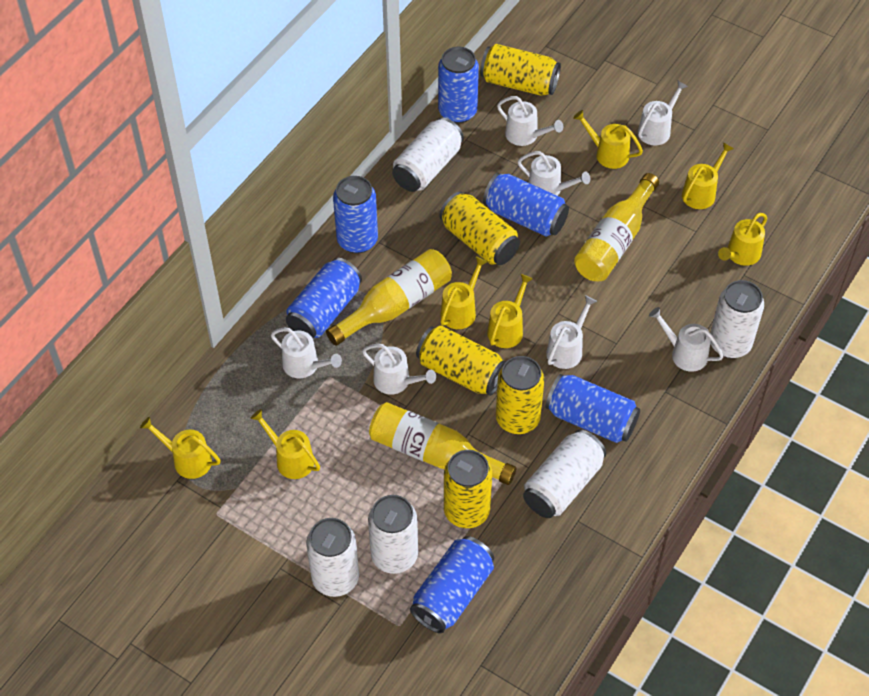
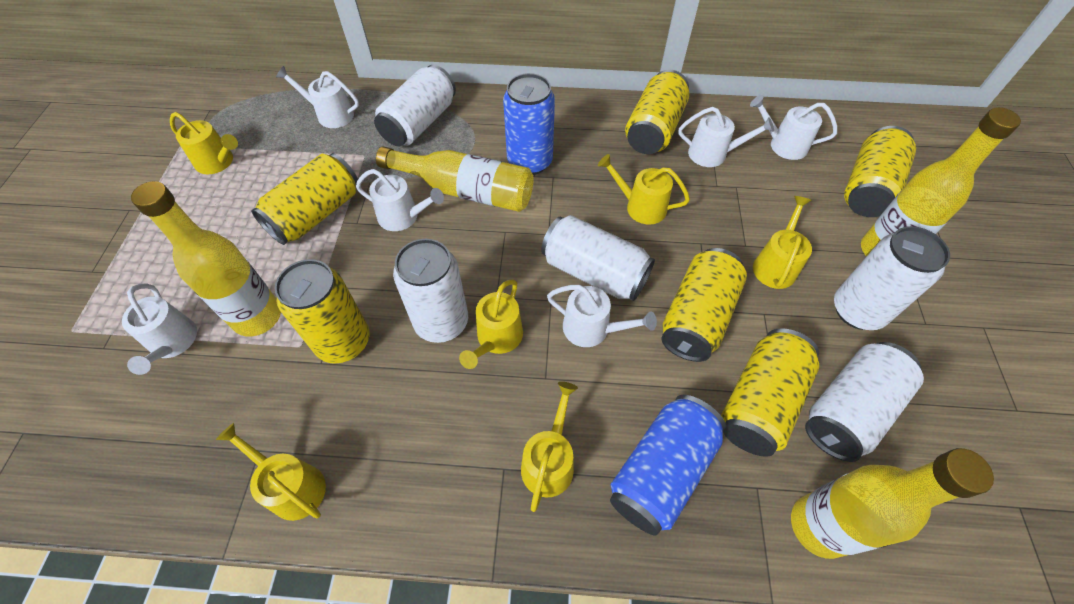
blue can: [286,258,362,338] [333,176,378,254] [410,536,494,633] [438,47,479,124] [483,173,569,237] [546,374,640,443] = 6 -> [503,73,555,175] [610,395,726,536] = 2
white watering can: [271,327,342,378] [362,344,436,395] [497,96,563,146] [518,151,590,196] [546,295,597,369] [638,81,688,145] [649,307,724,372] = 7 -> [122,283,197,375] [276,66,359,128] [356,169,444,231] [547,285,657,347] [679,107,774,167] [750,95,837,160] = 6
yellow bottle: [326,249,452,346] [369,402,516,485] [574,173,659,281] = 3 -> [131,181,281,337] [376,147,533,212] [791,448,994,559] [861,107,1021,256] = 4
yellow can: [416,326,506,396] [439,192,520,265] [444,450,492,528] [480,44,561,96] [496,356,544,434] = 5 -> [251,153,358,245] [275,259,369,364] [625,70,689,154] [661,248,747,362] [721,328,819,457] [844,126,916,217] = 6
yellow watering can: [140,417,221,479] [250,409,320,479] [441,257,488,329] [487,274,533,348] [573,110,643,169] [682,142,734,209] [718,213,767,266] = 7 -> [170,112,238,174] [216,423,326,521] [459,280,523,369] [521,382,578,512] [598,154,690,225] [753,196,812,289] = 6

